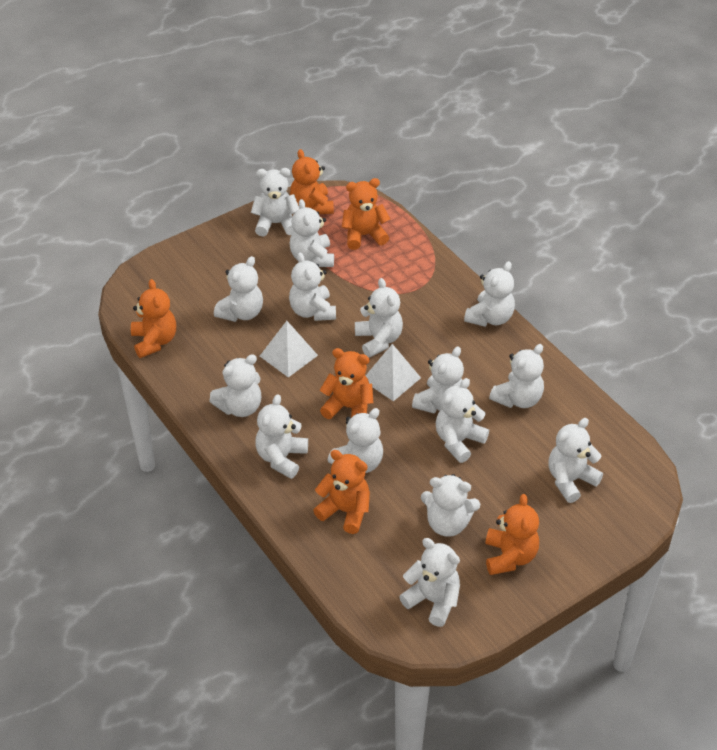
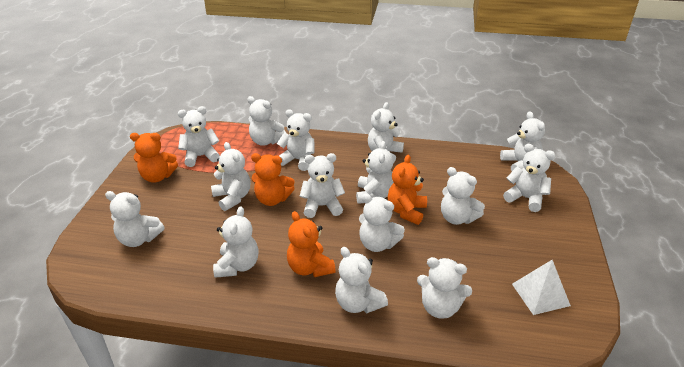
orange teddy bear: [131,279,176,358] [290,149,334,214] [313,450,370,534] [320,348,374,419] [342,178,390,250] [485,494,539,575] = 6 -> [130,133,178,183] [251,153,295,206] [287,211,336,277] [388,155,427,225] = 4
white pyramid: [260,321,318,378] [365,344,421,401] = 2 -> [512,260,571,315] = 1

